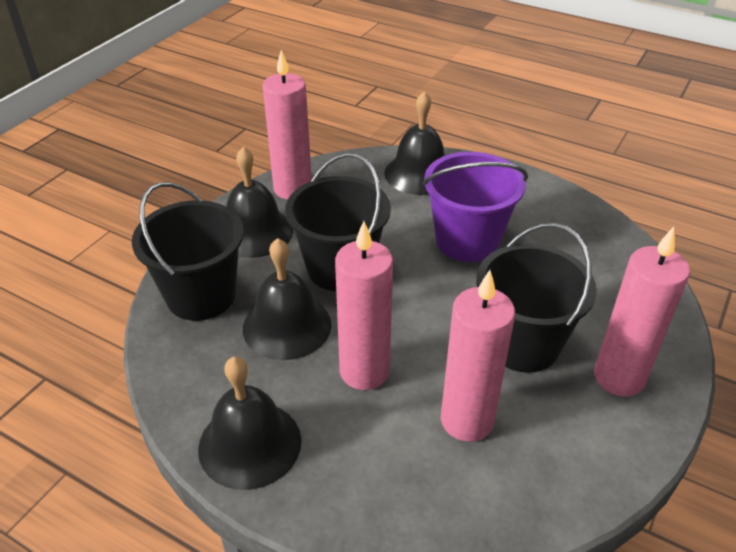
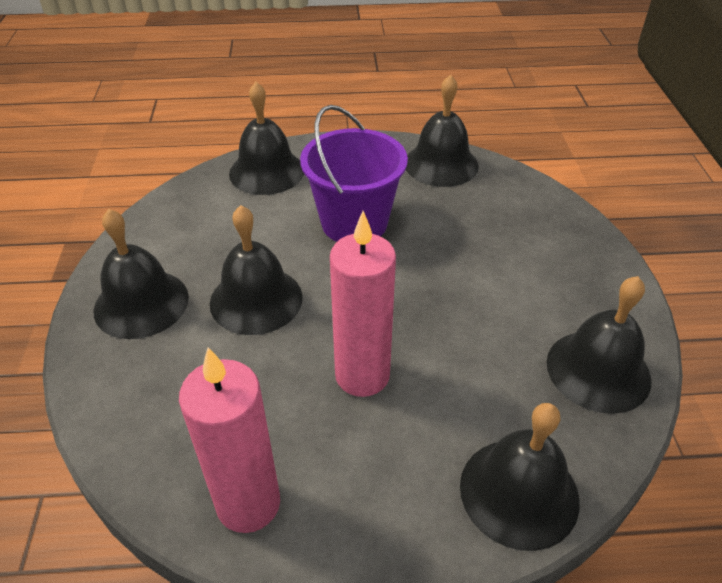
black bell: [198,357,301,490] [226,147,294,258] [243,238,332,360] [384,91,445,195] = 4 -> [93,209,189,339] [210,205,303,335] [229,82,304,195] [406,74,479,187] [460,403,580,551] [547,276,651,414] = 6
black bucket: [132,182,244,321] [285,153,391,291] [477,223,597,373] = 3 -> none = 0
pink candle: [263,50,312,200] [335,221,393,390] [441,270,515,442] [594,227,690,396] = 4 -> [179,348,280,533] [330,211,396,397] = 2

